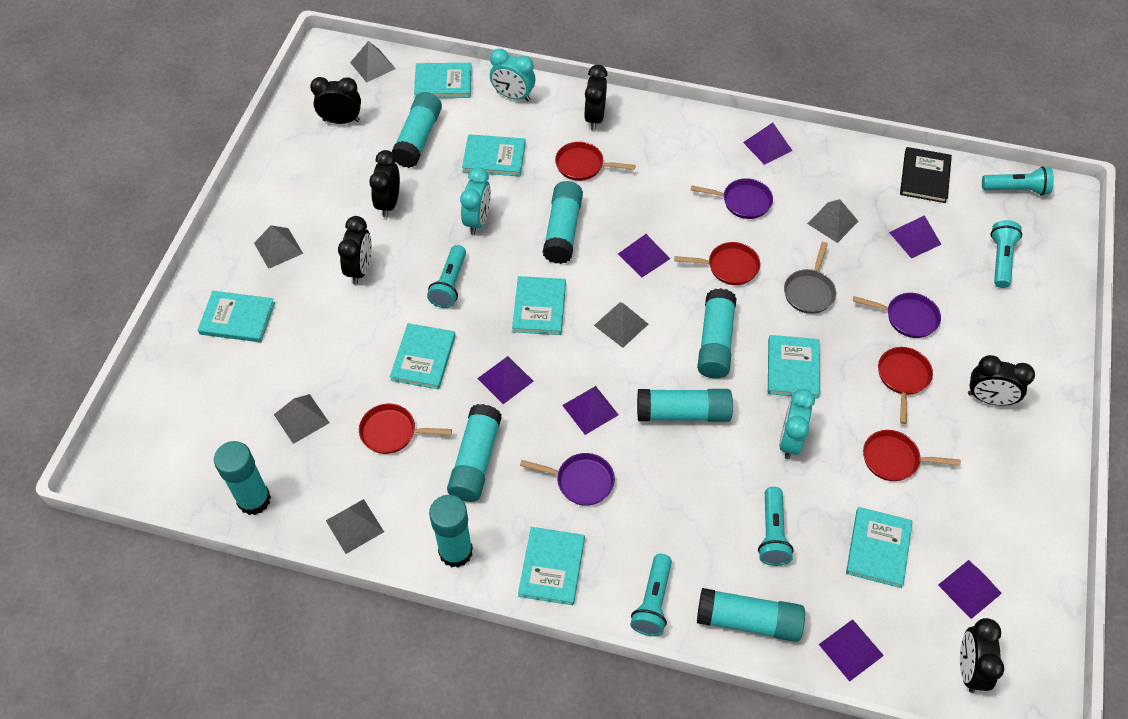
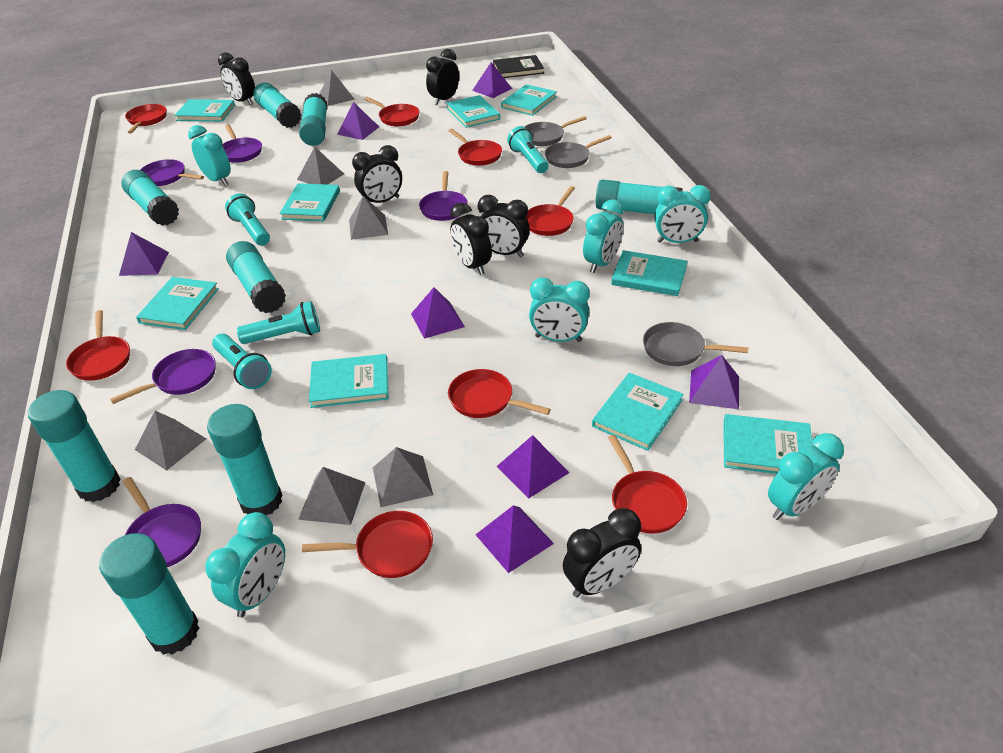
grey pan: [784,242,836,314] = 1 -> [525,116,587,146] [545,135,612,168] [643,322,748,366] = 3
purple pan: [520,453,615,506] [691,178,773,219] [853,293,941,338] = 3 -> [110,349,216,404] [123,477,201,567] [140,159,204,186] [222,124,262,163] [419,171,468,221] = 5
red pan: [359,404,452,454] [555,142,636,181] [675,242,760,285] [863,430,961,481] [878,347,933,424] = 5 -> [66,310,130,381] [125,104,167,133] [302,511,433,578] [365,97,419,126] [448,129,502,166] [448,369,551,418] [526,186,575,236] [608,435,687,534] = 8
turquoise book: [198,291,275,342] [390,323,456,389] [414,63,472,98] [462,134,526,176] [512,276,566,335] [518,527,585,605] [768,335,820,399] [846,507,913,588] = 8 -> [136,277,219,330] [174,99,235,122] [279,183,340,221] [309,354,389,408] [446,95,500,128] [501,84,557,116] [592,373,684,451] [611,250,687,296] [723,414,813,474] = 9
turquoise clock: [460,167,491,235] [490,49,535,101] [779,389,815,459] = 3 -> [188,125,231,186] [205,512,285,618] [529,277,590,342] [583,199,624,273] [655,185,711,243] [768,433,844,520] = 6
turquoise flashlight: [427,245,466,308] [630,554,672,636] [758,487,794,566] [982,166,1054,196] [991,220,1022,288] = 5 -> [212,334,272,389] [225,193,270,246] [237,301,320,344] [507,126,548,173] = 4

